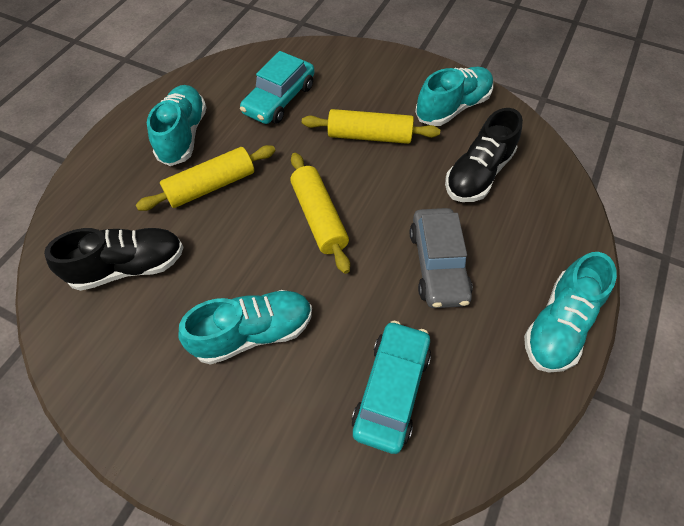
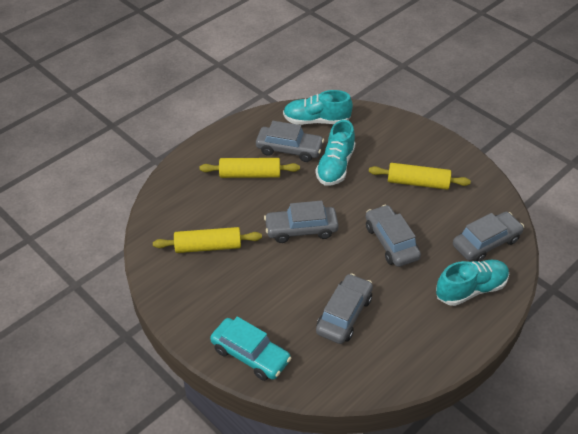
black shoe: [44,228,184,291] [445,108,523,202] = 2 -> none = 0
grey car: [410,208,473,308] = 1 -> [256,121,324,162] [264,201,339,243] [316,273,373,344] [366,205,421,267] [453,212,524,262] = 5
turquoise car: [240,51,314,124] [351,321,431,454] = 2 -> [210,316,291,381] = 1
turquoise shoe: [147,85,207,166] [179,290,312,365] [415,67,493,126] [524,252,617,373] = 4 -> [283,90,353,125] [316,120,355,186] [436,260,509,306] = 3

